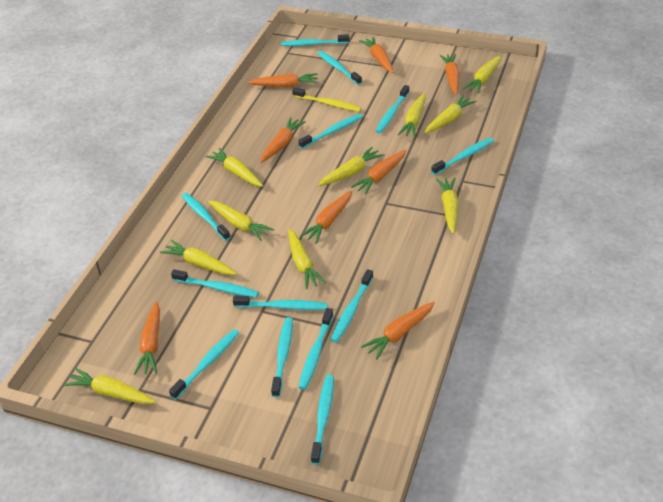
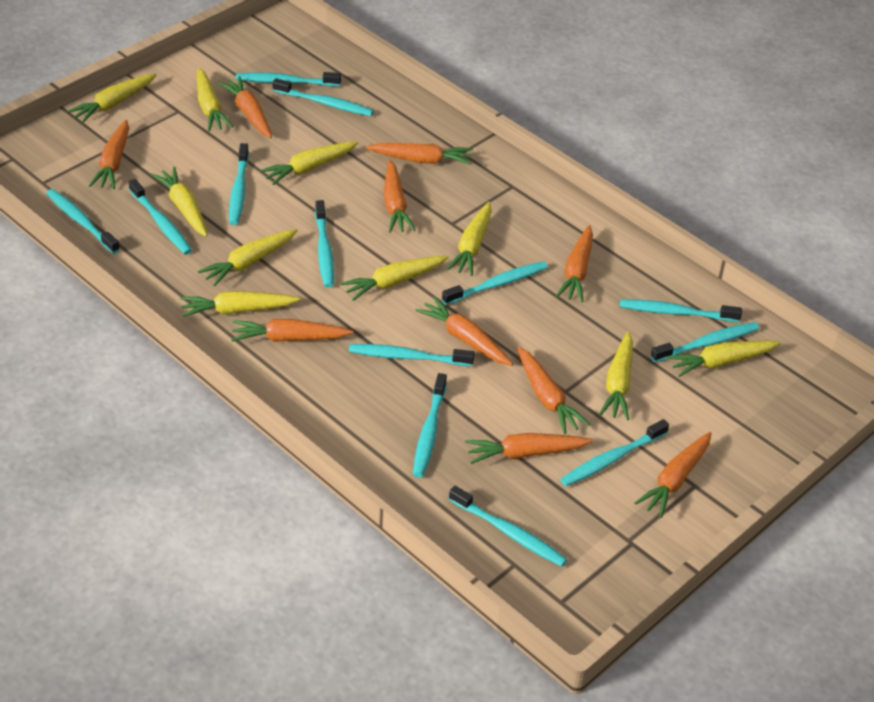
orange carrot: [134,301,160,375] [248,73,318,88] [260,117,306,163] [300,190,352,244] [351,149,407,195] [359,37,394,73] [361,302,435,360] [439,54,460,95] = 8 -> [89,120,129,189] [218,76,272,138] [231,319,353,342] [366,143,473,165] [384,160,416,233] [415,297,513,366] [465,433,593,464] [517,347,590,434] [556,225,593,302] [634,432,711,518] = 10
yellow toothbrush: [292,87,362,112] = 1 -> none = 0

